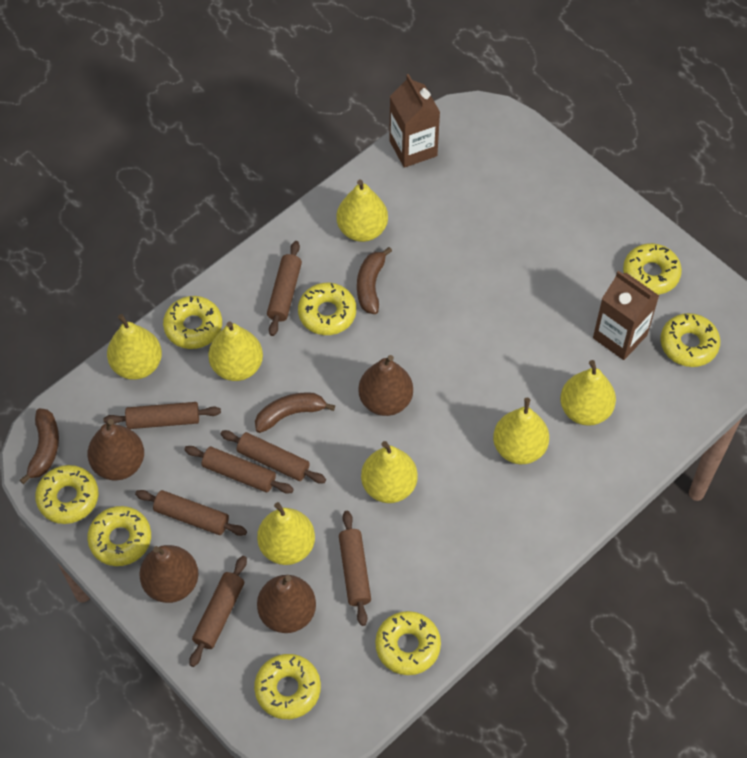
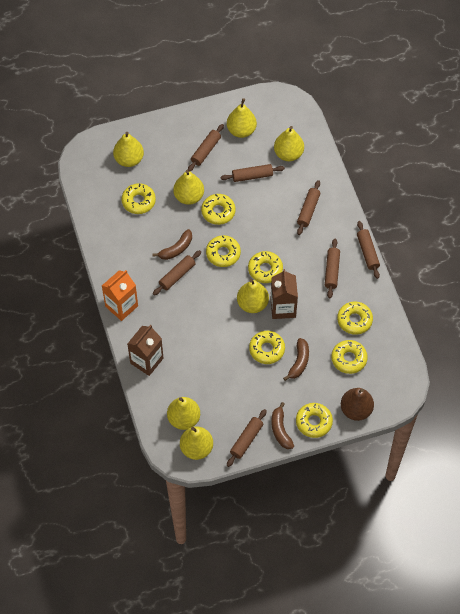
brown pear: [87,419,144,480] [139,545,198,603] [257,575,316,633] [358,355,413,416] = 4 -> [341,388,374,421] = 1
orange carton: none = 0 -> [102,270,138,321] = 1

